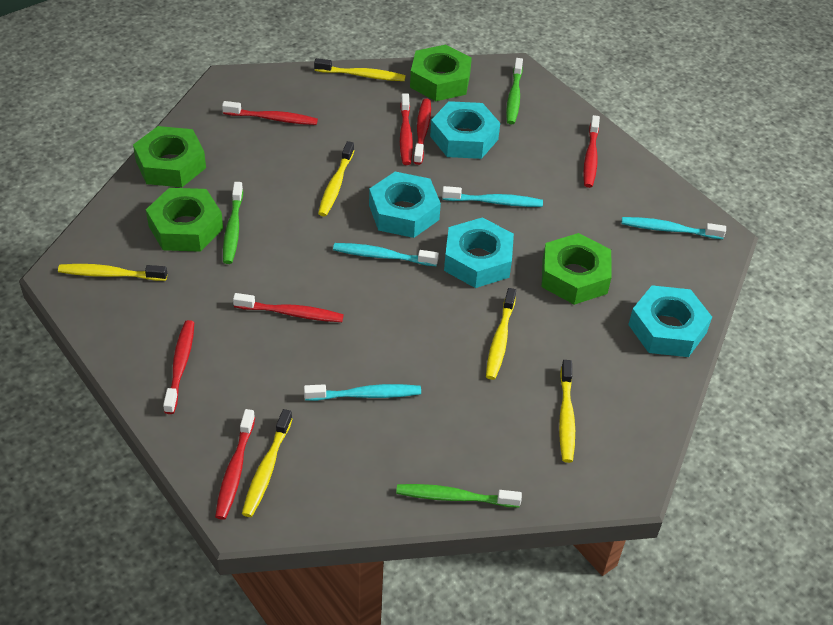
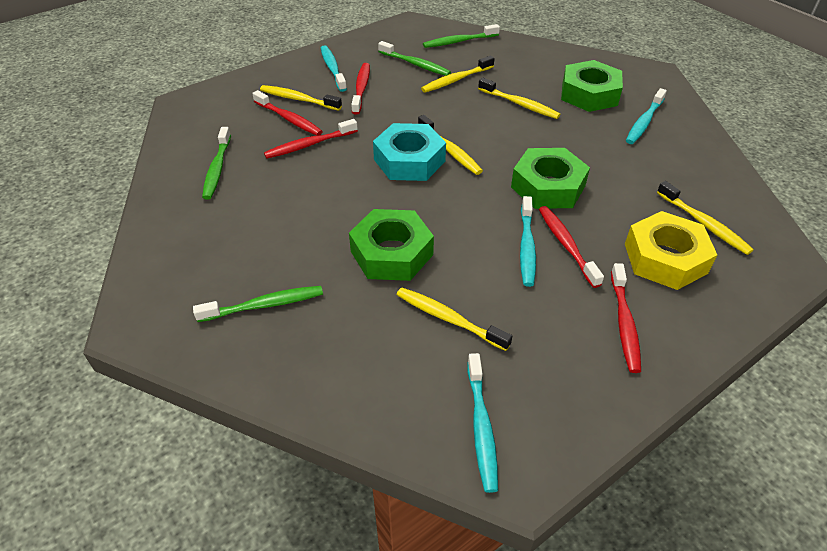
green nut: [133,126,206,187] [146,188,223,252] [410,45,472,101] [541,233,612,305] = 4 -> [349,209,434,281] [511,148,590,209] [561,60,623,112] = 3
green toothbrush: [223,182,243,264] [396,484,522,508] [506,58,523,124] = 3 -> [193,286,323,322] [202,127,231,200] [378,41,451,76] [423,24,500,48] = 4
red toothbrush: [163,320,194,414] [215,409,255,520] [222,101,318,125] [233,293,344,322] [400,93,413,165] [413,99,431,165] [583,115,600,188] = 7 -> [252,90,323,136] [264,119,358,158] [351,63,370,115] [539,206,604,288] [611,263,641,373] = 5
turquoise nut: [369,172,441,238] [430,101,500,159] [444,217,514,288] [628,285,712,357] = 4 -> [373,123,446,181] = 1
yellow nut: none = 0 -> [625,211,717,290] = 1

